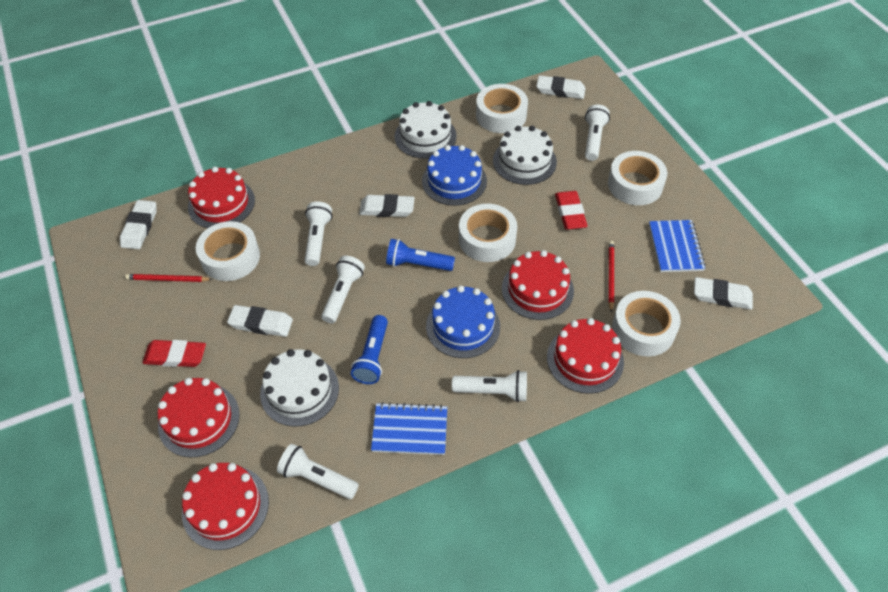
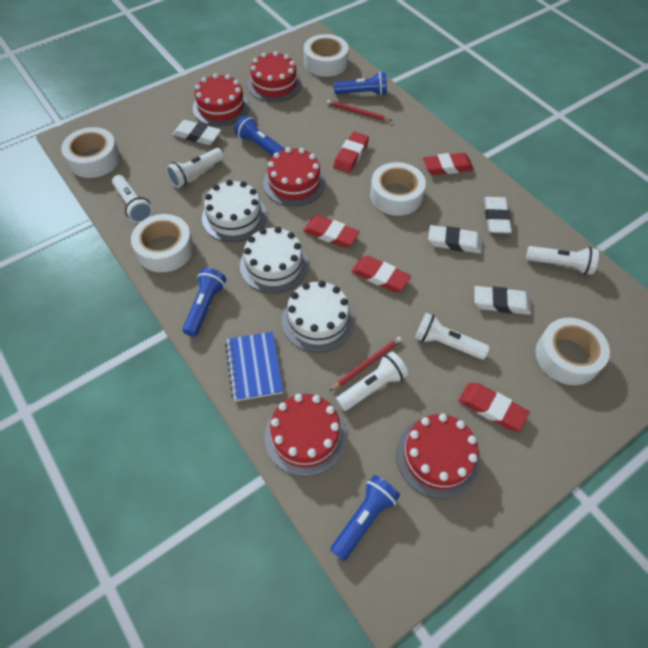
blue cake: [422,145,487,206] [426,285,500,358] = 2 -> none = 0
blue flashlight: [351,315,388,384] [386,239,455,271] = 2 -> [182,268,226,337] [234,115,285,156] [330,475,400,561] [334,72,387,96] = 4
blue notebook: [371,402,447,455] [649,220,706,272] = 2 -> [225,332,283,401] = 1
red eraser: [142,340,206,367] [555,191,588,230] = 2 -> [303,215,360,248] [333,131,369,173] [351,256,411,292] [423,153,474,175] [459,383,530,431] = 5
white eraser: [120,200,157,249] [227,305,293,337] [359,194,414,217] [536,75,586,99] [694,277,753,310] = 5 -> [172,120,221,145] [428,225,482,253] [474,286,532,315] [484,197,512,233] = 4

